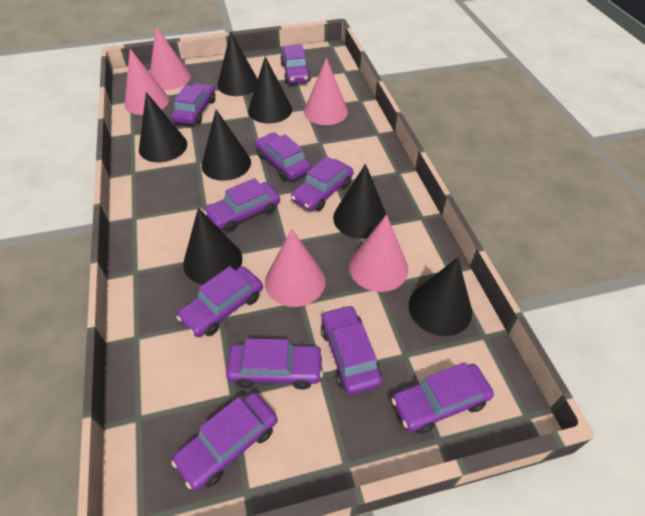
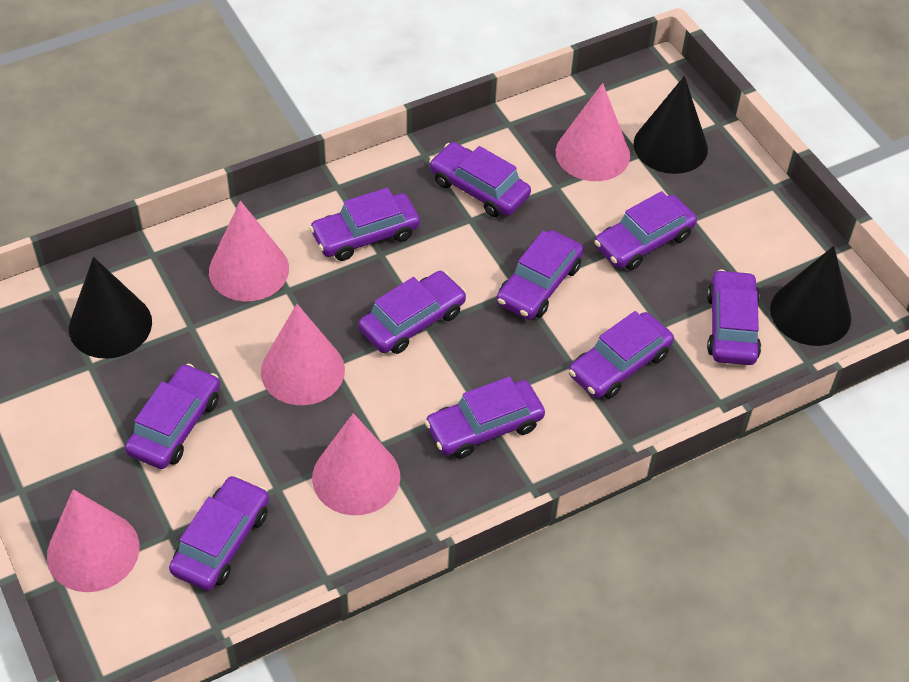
black cone: [139,92,187,162] [183,208,242,285] [202,110,251,181] [217,32,258,96] [248,56,292,123] [333,164,386,239] [409,257,472,336] = 7 -> [69,257,152,359] [634,76,708,174] [770,246,851,346] = 3

